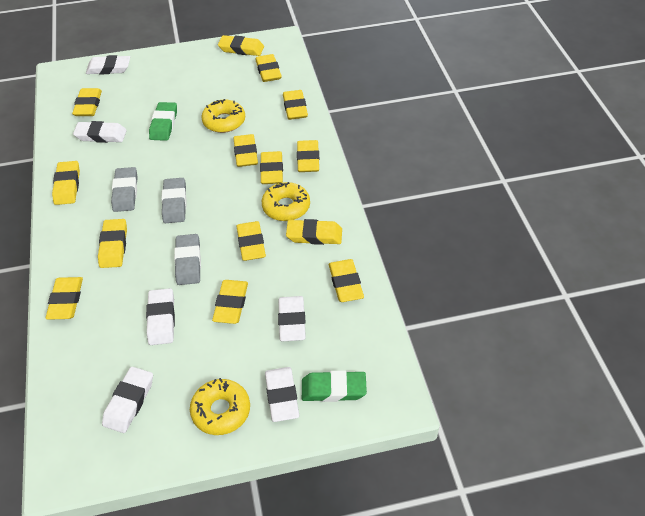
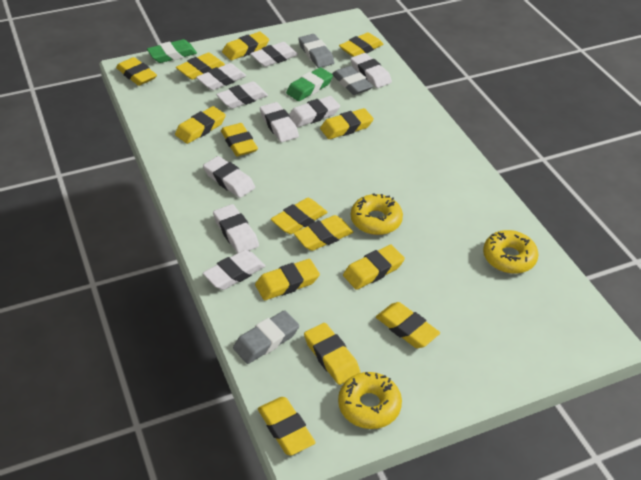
white eraser: [73,121,127,143] [86,55,130,75] [102,367,153,433] [146,288,175,345] [265,367,299,422] [278,296,306,342] = 6 -> [196,63,246,90] [203,156,255,198] [203,250,265,290] [213,204,259,253] [216,81,268,109] [250,42,298,67] [260,102,299,142] [289,96,340,127] [351,53,392,88] = 9

